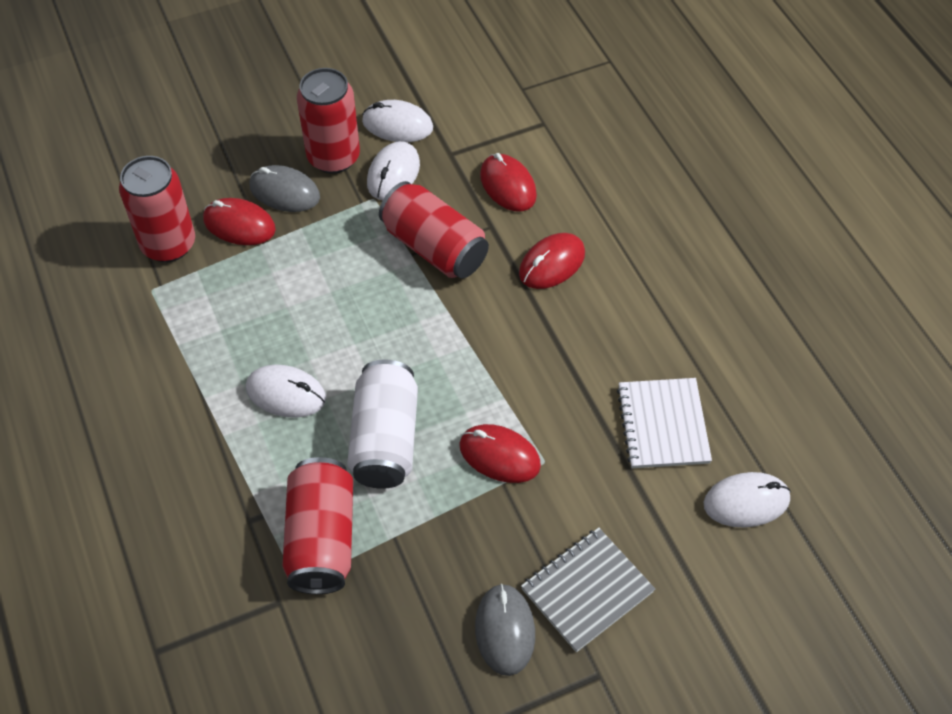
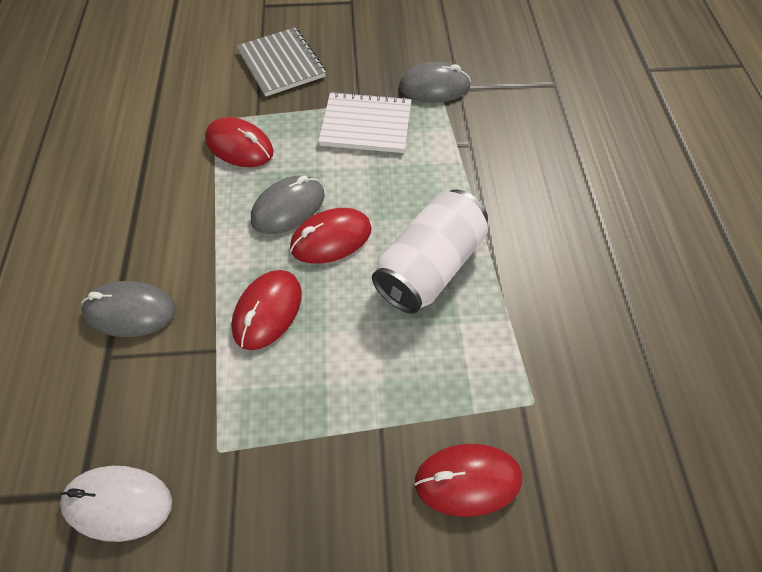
grey mouse: [249,165,320,212] [475,584,535,676] = 2 -> [81,281,176,337] [251,176,325,234] [399,62,471,103] = 3
red can: [119,156,195,262] [282,457,353,594] [297,68,360,174] [379,181,489,279] = 4 -> none = 0
white mouse: [246,364,326,418] [362,100,433,142] [367,141,420,200] [704,472,791,528] = 4 -> [60,466,172,542] = 1

